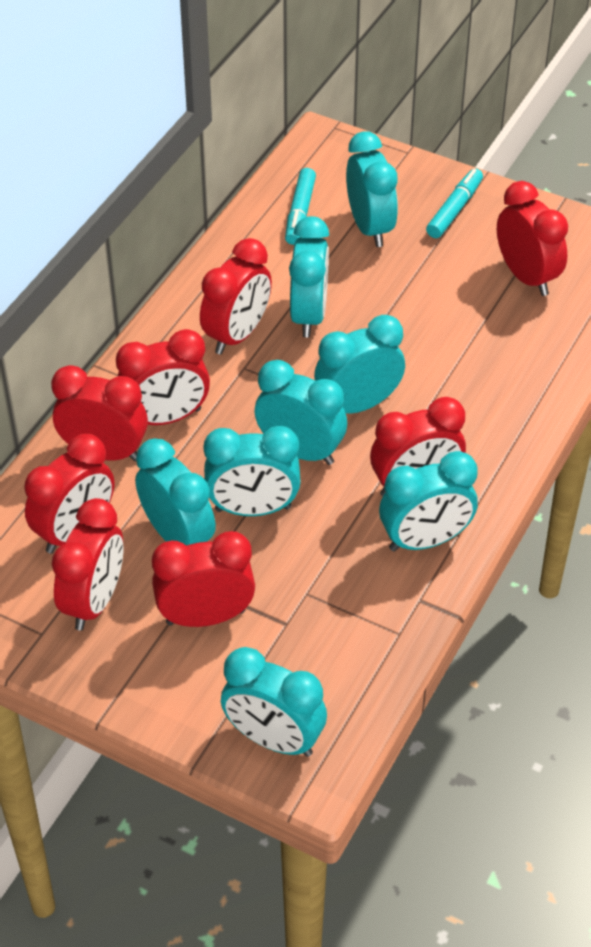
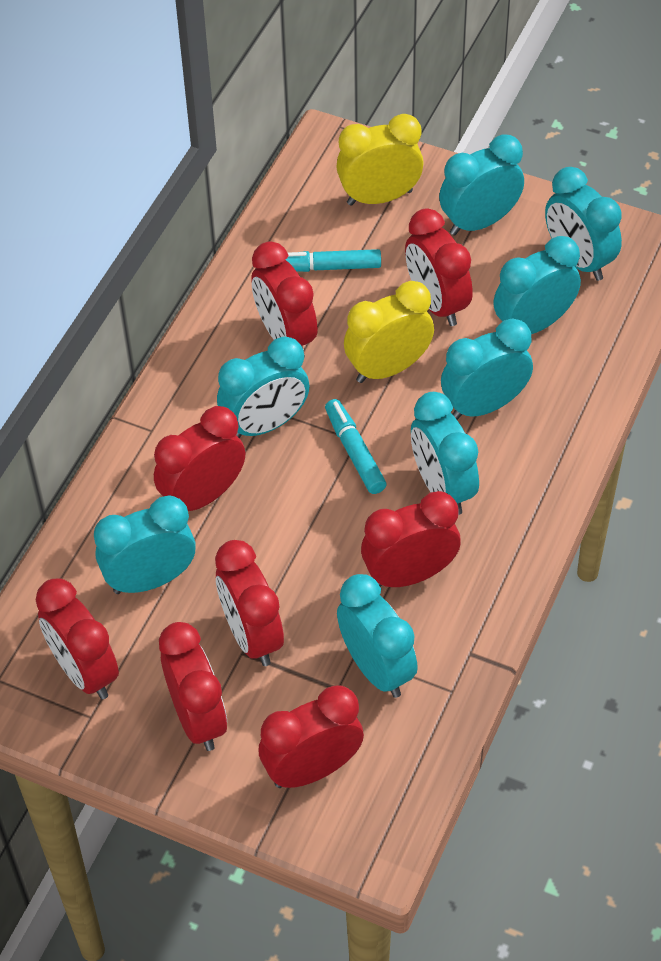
yellow clock: none = 0 -> [336,114,424,206] [344,281,434,383] = 2

